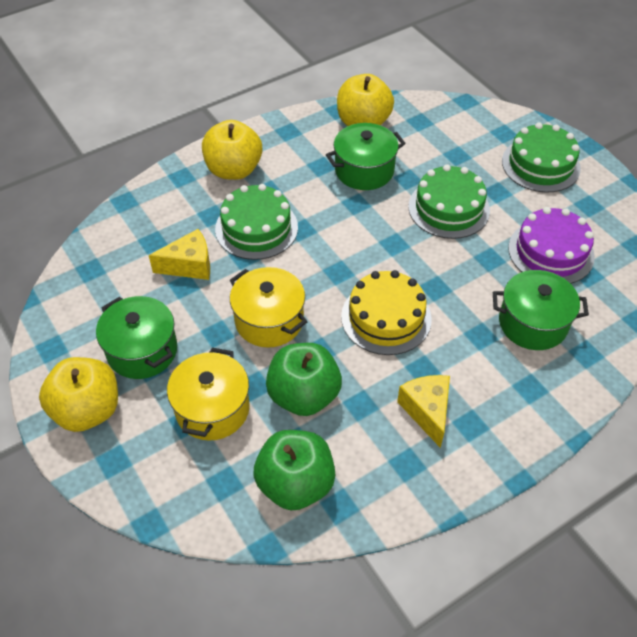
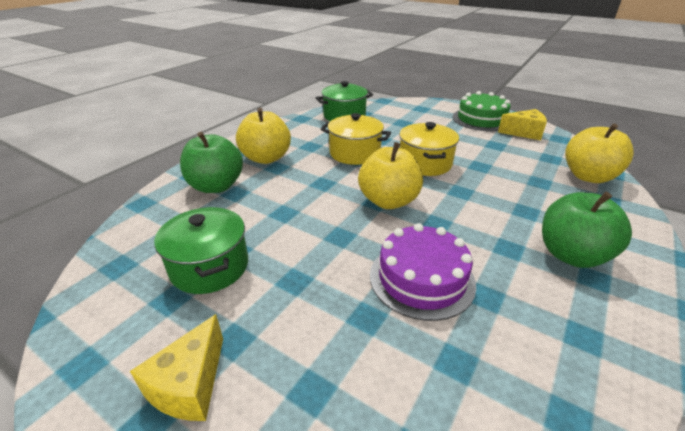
green cake: [215,184,298,260] [408,164,490,239] [502,122,581,193] = 3 -> [452,91,511,132] = 1
green pot: [96,296,177,379] [326,123,406,190] [493,270,589,350] = 3 -> [154,207,248,294] [316,81,373,121] = 2
yellow cake: [341,270,432,355] = 1 -> none = 0

